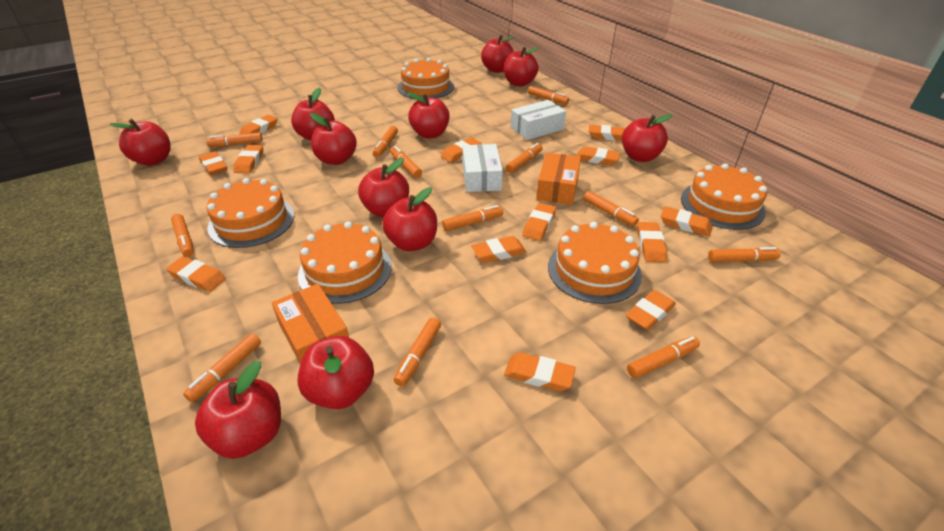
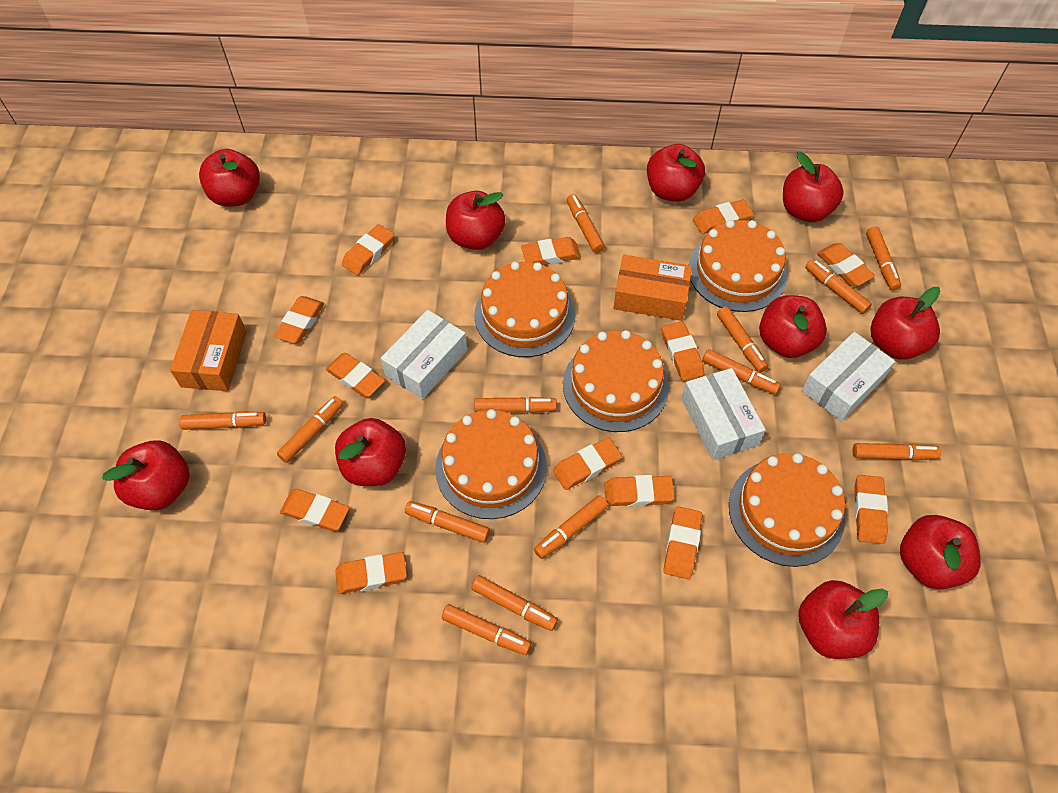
orange marker: [171,214,194,257] [183,333,261,403] [206,132,263,147] [373,126,398,157] [390,146,422,178] [394,317,441,387] [442,205,503,231] [506,143,543,173] [528,86,569,105] [583,191,639,226] [627,336,700,378] [708,247,781,262] = 12 -> [180,411,266,430] [277,396,343,463] [405,501,490,543] [442,604,532,655] [471,575,558,631] [474,397,557,413] [534,495,608,559] [567,194,605,253] [702,349,781,394] [717,306,768,372] [805,259,872,314] [852,443,941,460] [866,226,901,291] = 13
red apple: [109,119,171,166] [195,361,281,459] [291,88,335,140] [298,336,374,409] [310,113,357,165] [358,158,409,217] [382,187,437,251] [407,92,450,138] [481,35,514,73] [504,47,539,86] [622,114,673,162] = 11 -> [102,441,190,510] [199,149,260,207] [335,418,406,486] [446,191,506,250] [647,144,705,202] [759,295,827,358] [783,152,844,222] [798,580,888,659] [870,287,940,360] [900,515,981,590] = 10
white box: [462,144,503,192] [511,100,566,140] = 2 -> [381,310,467,399] [681,368,766,460] [801,332,895,422] = 3

